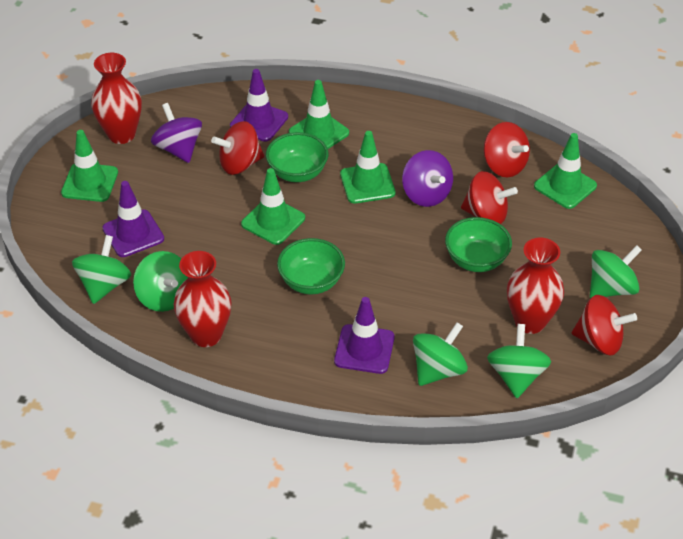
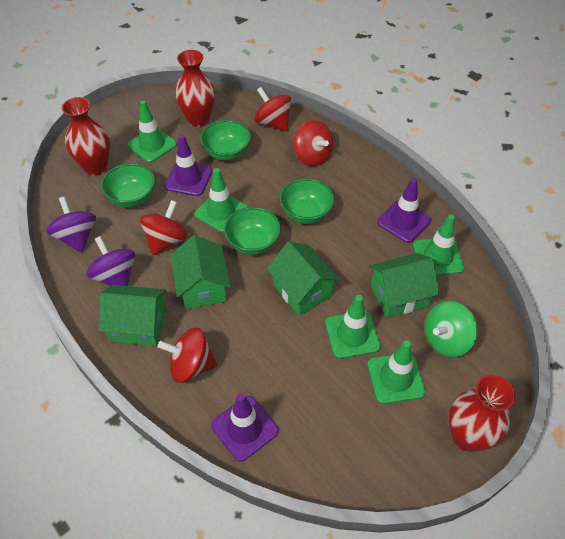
green bowl: [266,132,329,182] [277,238,345,295] [445,217,512,272] = 3 -> [101,163,155,208] [200,120,251,161] [224,207,281,255] [279,178,334,224] = 4
green house: none = 0 -> [98,285,166,346] [171,235,231,309] [266,242,340,316] [369,253,440,318] = 4
green spinning top: [72,235,131,304] [133,251,188,312] [413,322,468,386] [487,324,551,398] [590,245,642,298] = 5 -> [425,301,478,357] = 1

